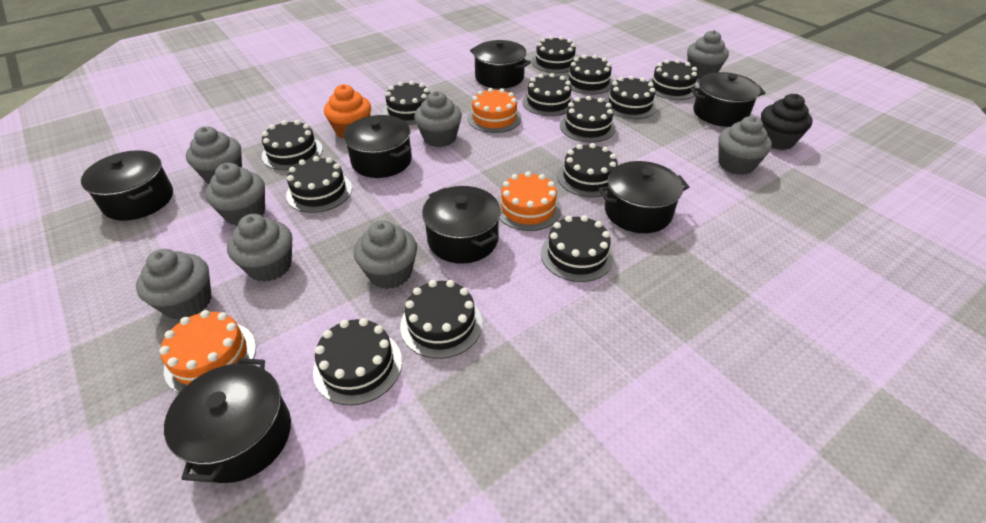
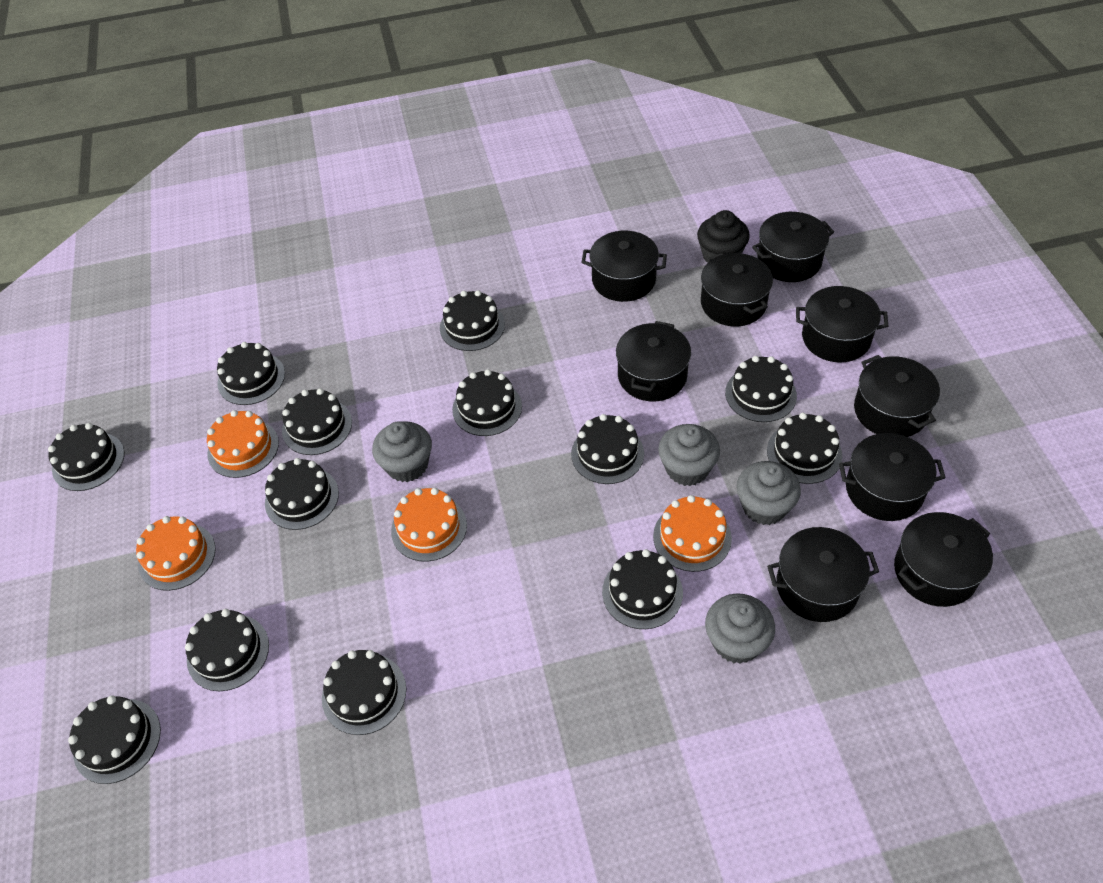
black pot: [81,150,173,221] [164,358,291,483] [343,115,412,178] [422,186,501,264] [470,40,531,89] [598,161,689,233] [690,72,765,127] = 7 -> [581,231,667,302] [616,321,691,401] [701,253,773,326] [752,212,834,282] [767,527,879,622] [796,286,888,362] [839,433,946,521] [854,355,940,437] [894,512,993,607] = 9
grey cupcake: [136,249,211,320] [186,126,242,184] [205,163,265,226] [227,214,292,282] [354,220,417,289] [414,91,462,147] [687,30,729,79] [718,116,772,175] = 8 -> [372,421,432,482] [658,424,720,486] [705,593,775,664] [737,461,801,525] = 4
orange cake: [159,310,256,393] [467,88,522,133] [497,171,561,231] = 3 -> [136,516,216,591] [207,410,279,478] [391,488,467,562] [653,495,732,572] = 4
orange cupcake: [324,84,371,138] = 1 -> none = 0

